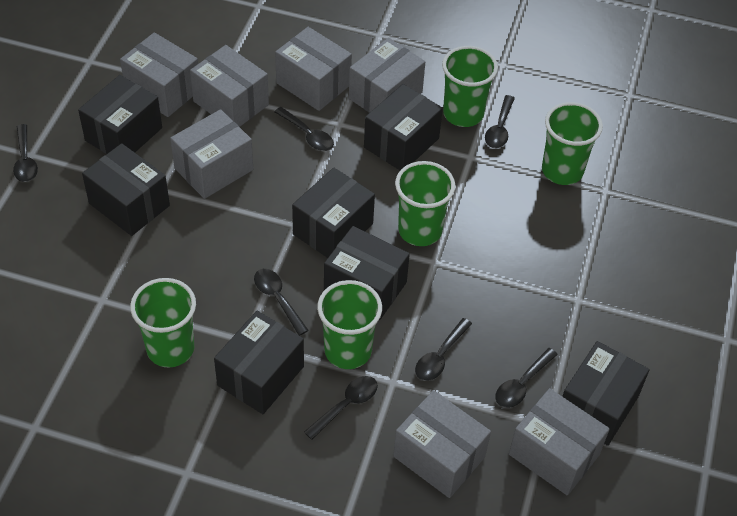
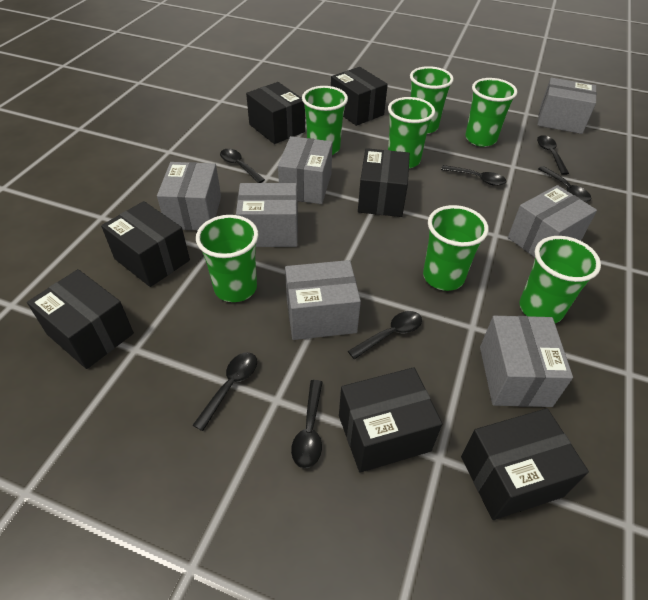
green cup: [130,278,196,368] [317,280,382,369] [395,161,455,246] [442,46,498,127] [542,102,603,185] = 5 -> [196,215,258,302] [302,86,348,155] [388,97,435,168] [410,66,454,134] [423,205,489,291] [465,78,517,147] [519,236,601,323] = 7

